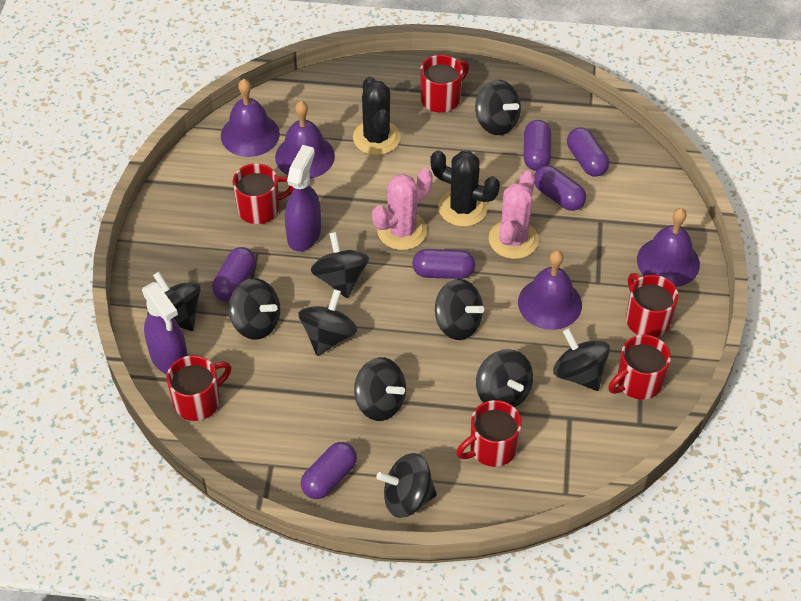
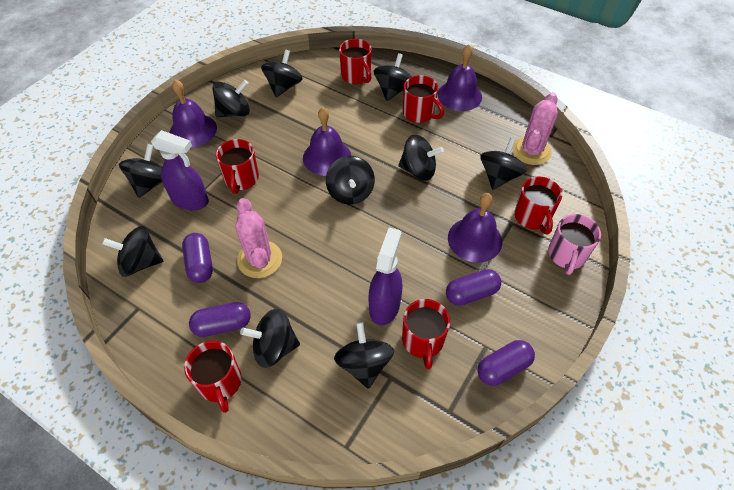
black cactus: [353,76,401,155] [430,150,500,227] = 2 -> none = 0
pink mug: none = 0 -> [548,214,601,275] = 1
purple capsule: [212,247,256,301] [301,442,357,499] [412,249,475,279] [524,120,551,171] [534,165,586,211] [567,127,609,177] = 6 -> [182,233,213,283] [189,302,251,337] [446,269,501,306] [477,340,535,386] = 4

